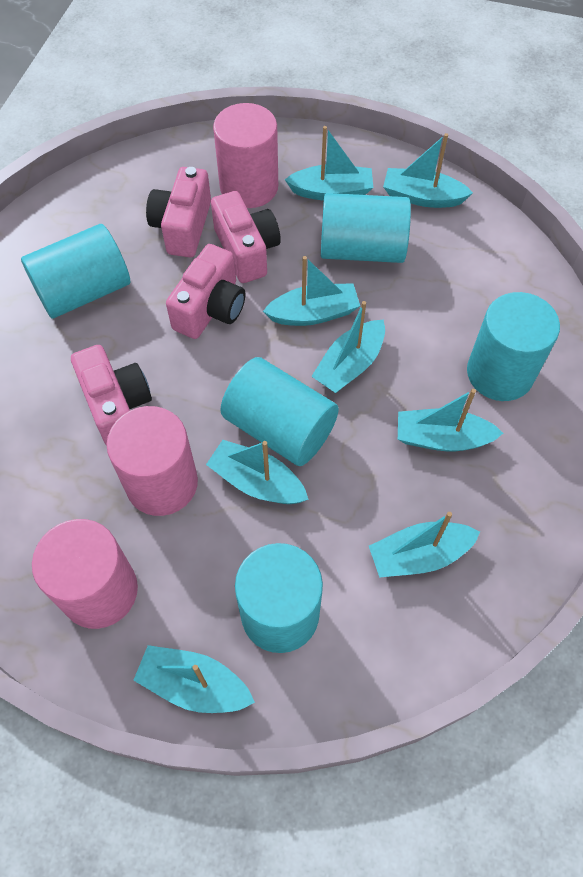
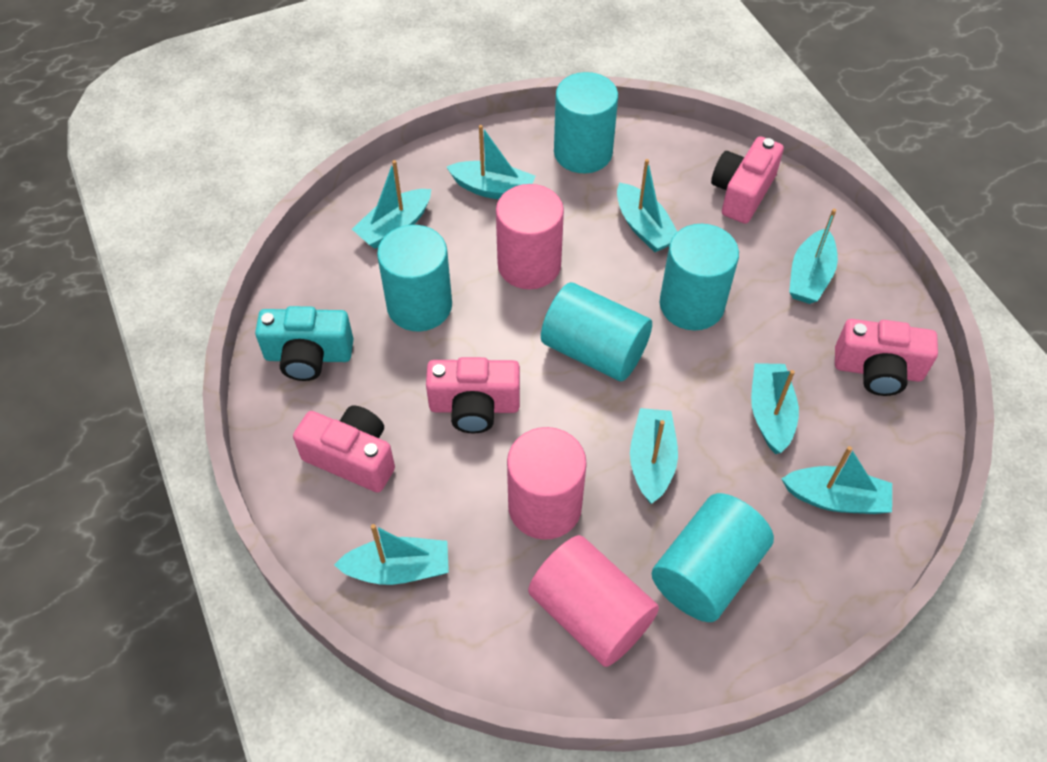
turquoise camera: none = 0 -> [255,306,353,381] = 1

